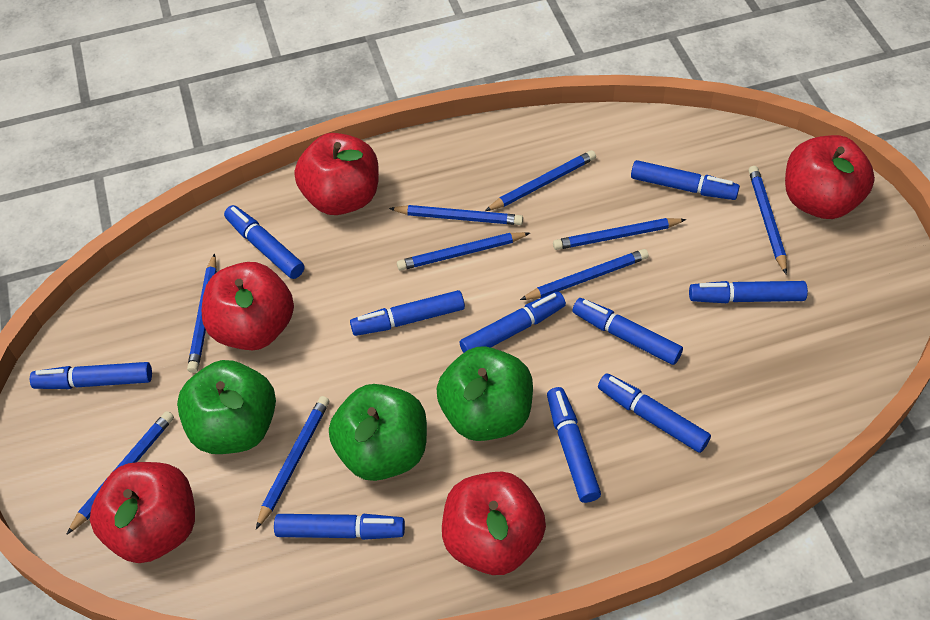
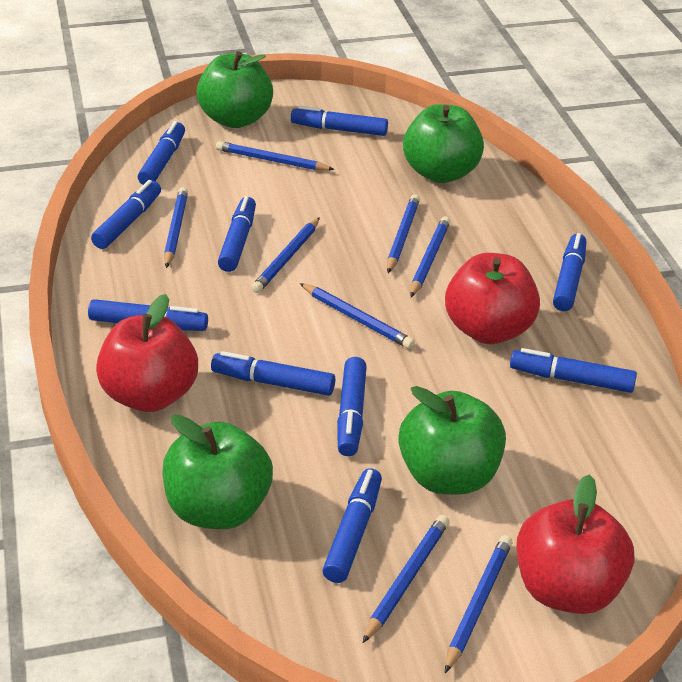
blue pencil: [66,411,174,535] [187,253,217,373] [256,396,329,529] [389,205,523,225] [397,232,530,271] [485,150,596,211] [520,249,649,300] [553,218,686,250] [749,166,787,275] = 9 -> [164,187,188,268] [216,141,335,171] [251,217,320,293] [300,283,415,349] [363,515,449,643] [387,194,420,273] [410,216,450,297] [445,535,512,673] = 8
green apple: [177,360,276,454] [329,384,427,481] [437,346,533,441] = 3 -> [162,414,273,529] [197,51,273,128] [398,386,506,495] [403,104,484,183] = 4
red apple: [90,462,195,563] [202,262,294,350] [295,133,379,215] [442,472,546,575] [785,135,875,219] = 5 -> [96,294,198,412] [445,253,540,344] [517,475,634,614] = 3

